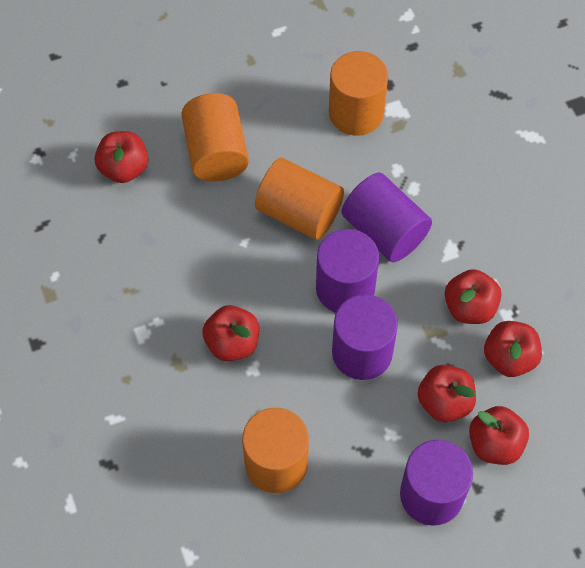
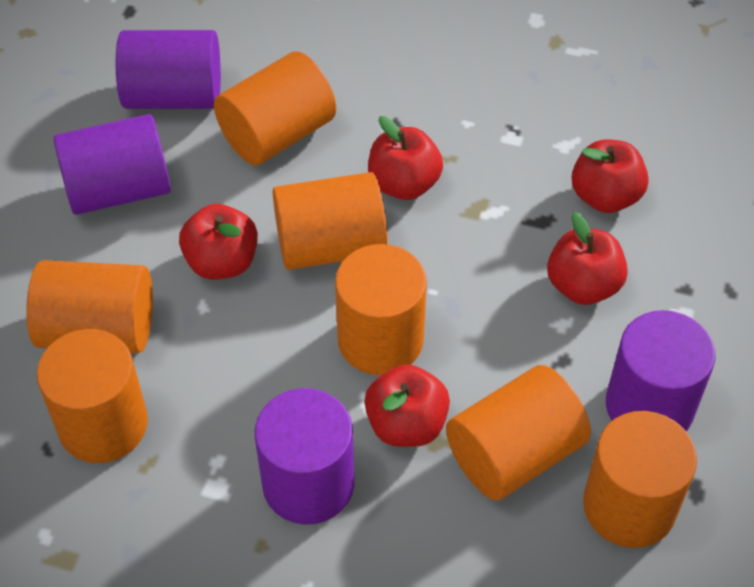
orange cylinder: [181,93,249,182] [242,408,309,493] [255,158,344,240] [329,51,388,136] = 4 -> [26,260,153,353] [37,329,148,463] [214,51,336,165] [273,172,388,270] [335,244,427,375] [446,365,591,501] [583,411,697,548] = 7
red apple: [95,131,148,183] [202,305,259,361] [418,365,476,422] [445,269,501,324] [469,406,529,465] [484,321,542,377] = 6 -> [179,204,258,280] [364,364,450,447] [368,116,443,200] [547,212,628,305] [572,139,649,213] = 5

